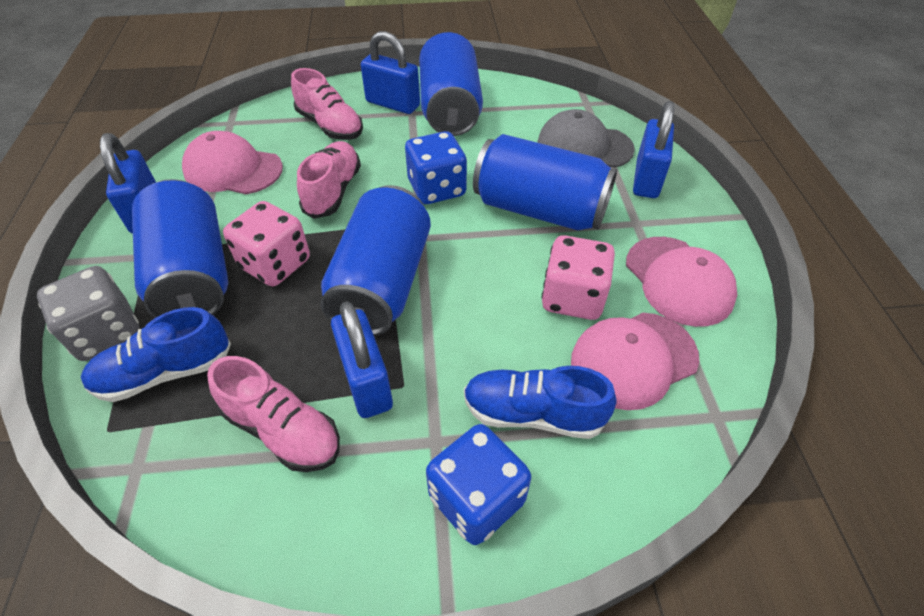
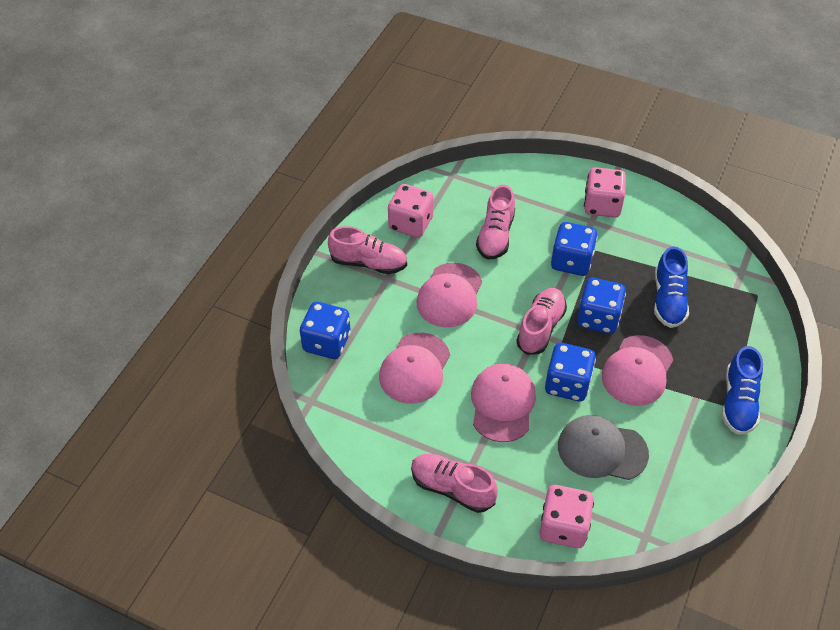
blue can: [132,179,228,318] [320,185,431,336] [419,32,483,136] [473,134,617,230] = 4 -> none = 0
blue dice: [405,131,467,204] [426,424,531,545] = 2 -> [300,302,351,359] [545,343,596,401] [551,222,598,276] [577,278,626,334] = 4
blue padlock: [100,133,156,234] [331,301,393,418] [361,31,420,114] [633,101,674,198] = 4 -> none = 0
grey dice: [37,266,140,361] = 1 -> none = 0
pink cap: [182,131,283,194] [571,313,699,410] [626,237,737,327] = 3 -> [379,333,450,404] [416,263,482,327] [471,364,536,442] [602,335,673,406] = 4
pink dice: [223,201,310,287] [542,235,615,320] = 2 -> [388,184,434,238] [539,485,594,548] [584,167,626,218] = 3
pink shoe: [207,356,340,472] [291,68,363,140] [297,141,361,219] = 3 -> [328,226,407,274] [411,454,498,513] [476,185,515,260] [516,288,567,355] = 4

